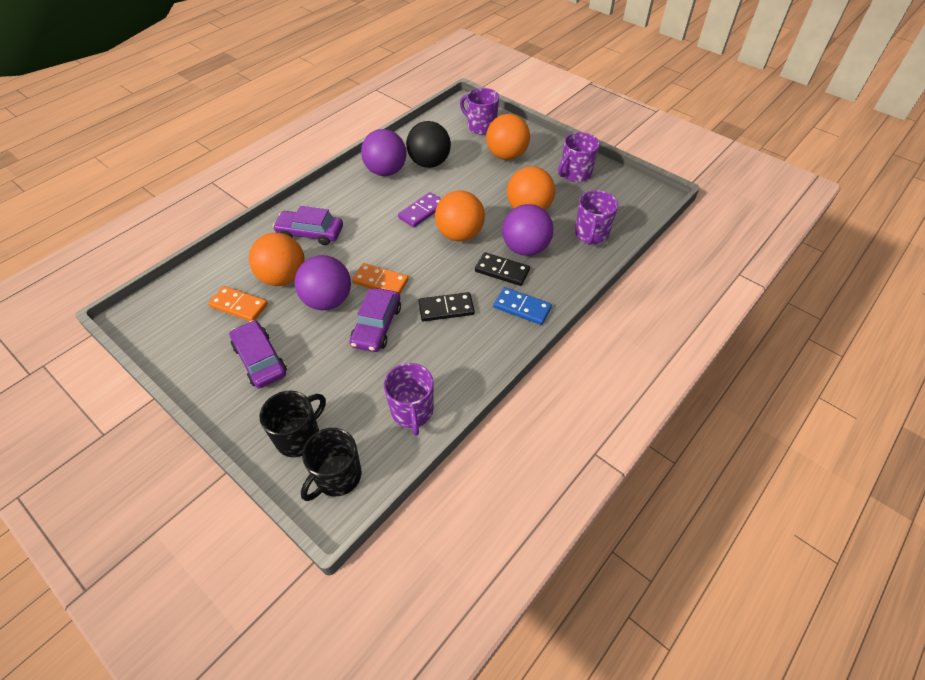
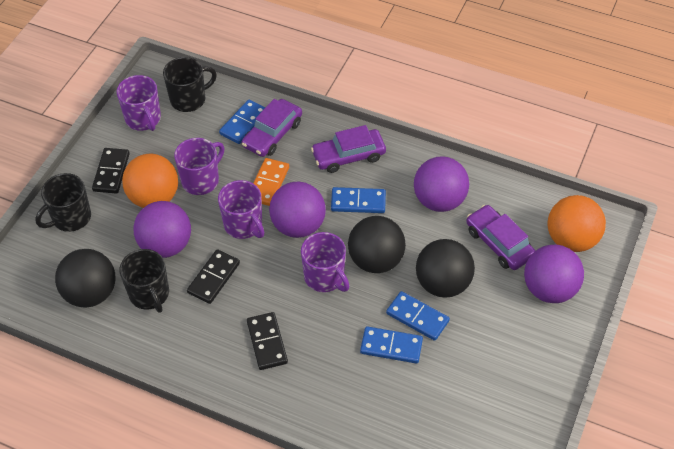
black ball: [406,121,451,168] = 1 -> [55,249,115,308] [348,216,406,273] [416,239,475,298] = 3
black domino: [418,292,475,321] [475,252,530,286] = 2 -> [92,148,130,194] [187,249,240,304] [247,312,288,370] = 3
black mug: [259,391,326,457] [301,428,362,501] = 2 -> [35,173,91,232] [119,249,169,313] [163,57,217,112] = 3
blue domino: [493,287,552,325] = 1 -> [219,99,266,144] [331,187,386,213] [360,326,423,364] [386,291,450,341] = 4
orange ball: [249,233,304,286] [435,190,485,241] [486,114,530,160] [507,166,555,211] = 4 -> [122,154,178,208] [547,195,606,252] = 2
orange domino: [208,286,268,321] [352,263,409,294] = 2 -> [253,158,289,206] = 1
purple ball: [294,255,351,310] [361,129,406,176] [502,204,553,256] = 3 -> [134,201,191,258] [269,181,326,238] [414,157,469,212] [524,245,584,303] = 4
purple domino: [398,192,441,228] = 1 -> none = 0

